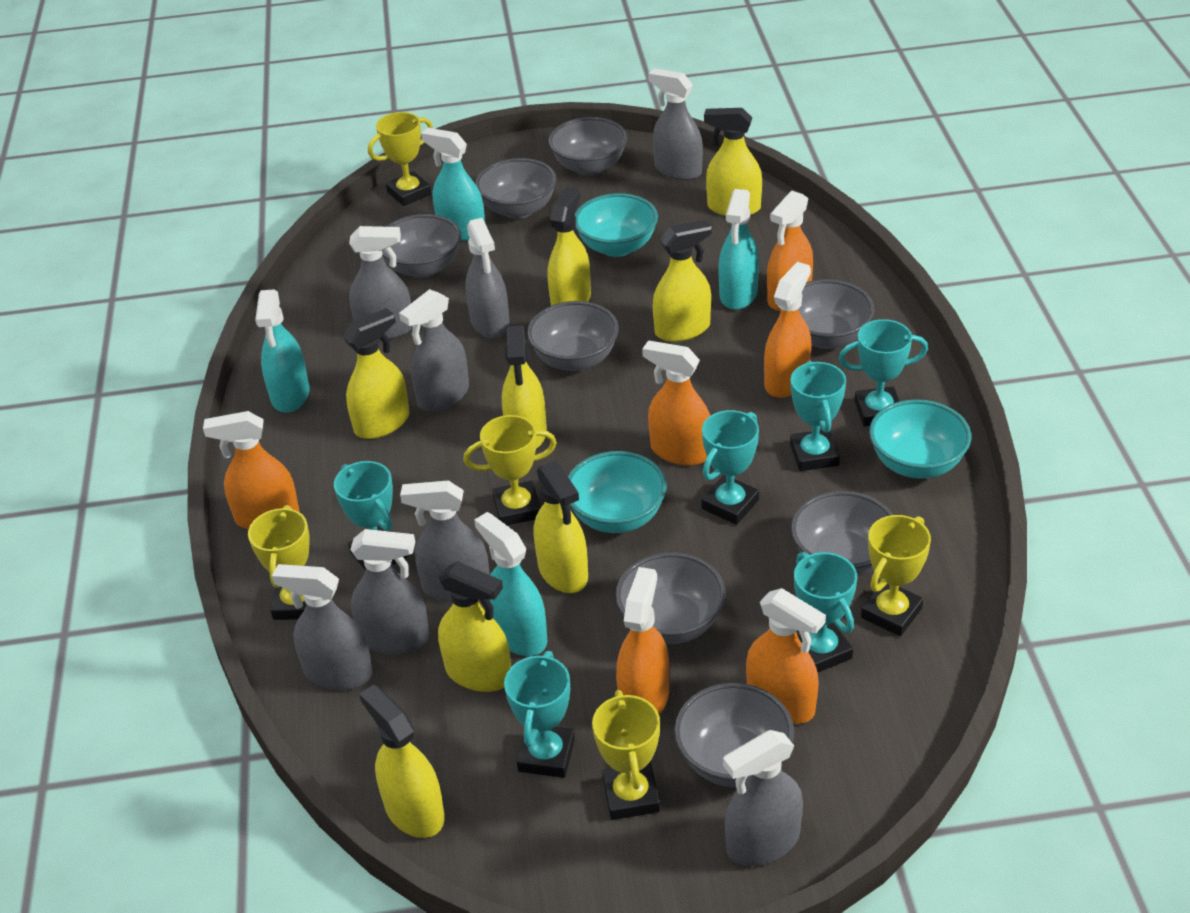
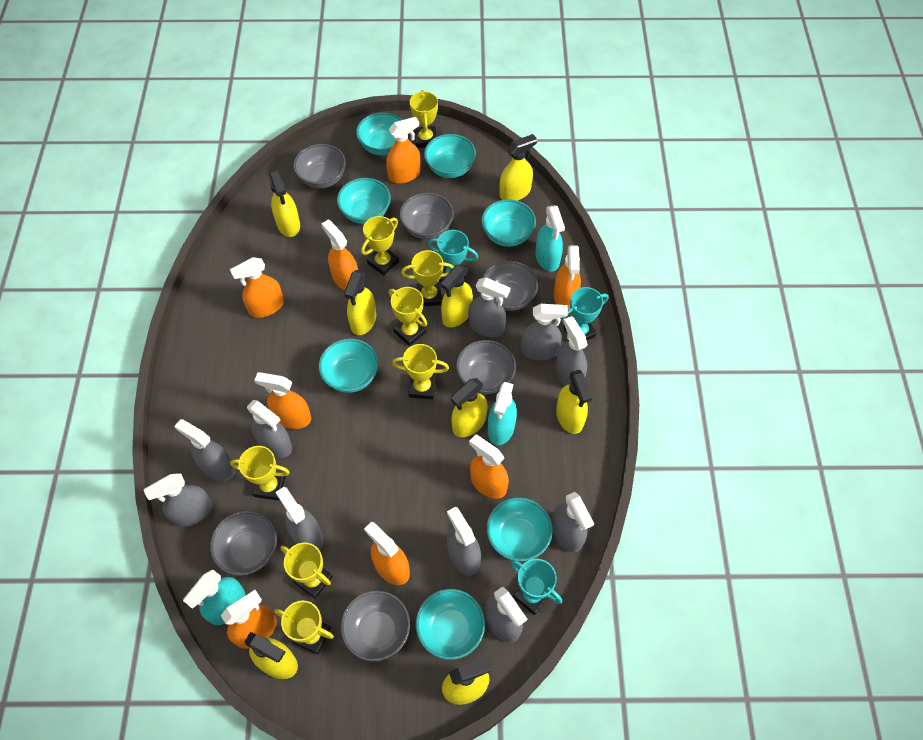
grey bowl: [382,214,461,278] [475,158,557,219] [527,301,619,371] [549,117,627,176] [616,552,725,644] [674,683,794,787] [791,491,893,576] [798,279,874,349] = 8 -> [210,511,277,576] [293,144,346,189] [340,590,410,662] [399,192,454,239] [456,340,516,394] [482,261,538,311] = 6
grey spray bottle: [272,564,373,690] [349,226,413,340] [350,529,429,654] [399,289,469,412] [400,480,489,603] [465,218,510,339] [648,68,703,180] [723,730,803,866] = 8 -> [144,473,213,527] [174,419,235,481] [247,400,292,458] [275,487,323,550] [447,507,481,575] [468,277,510,337] [485,586,527,643] [521,304,568,360] [552,492,594,553] [555,316,588,386] = 10
orange spray bottle: [203,411,300,529] [616,567,669,715] [642,340,711,466] [746,588,826,724] [764,262,811,398] [767,191,813,311] = 6 -> [221,590,277,649] [230,257,284,318] [254,372,311,429] [321,220,358,290] [364,522,410,585] [386,117,421,184] [469,434,509,499] [554,245,581,310] = 8
turquoise bowl: [568,451,667,533] [575,193,658,257] [869,399,971,479] = 3 -> [319,338,379,393] [337,178,391,224] [356,112,402,156] [416,589,485,660] [424,134,476,178] [481,199,536,247] [486,497,553,561] = 7
turquoise spray bottle: [255,290,310,413] [421,128,485,241] [474,512,547,656] [718,189,759,310] = 4 -> [183,570,245,625] [488,382,517,445] [535,205,565,272] = 3
turquoise trophy: [334,461,407,571] [504,651,575,778] [701,410,759,525] [790,361,846,471] [794,552,857,673] [838,319,928,426] = 6 -> [428,230,478,282] [510,559,562,615] [561,287,609,340] = 3
yellow trophy: [248,505,310,620] [368,112,433,206] [463,415,557,525] [592,690,660,820] [861,515,931,636] = 5 -> [230,446,290,501] [274,601,334,655] [281,542,333,599] [361,216,399,276] [389,287,427,346] [392,344,449,400] [401,250,454,306] [410,90,438,148] = 8

